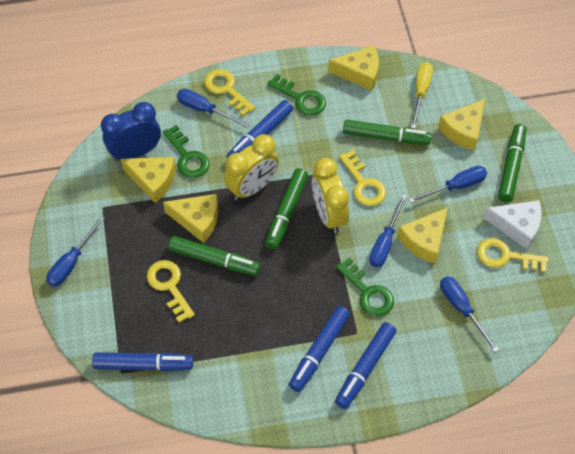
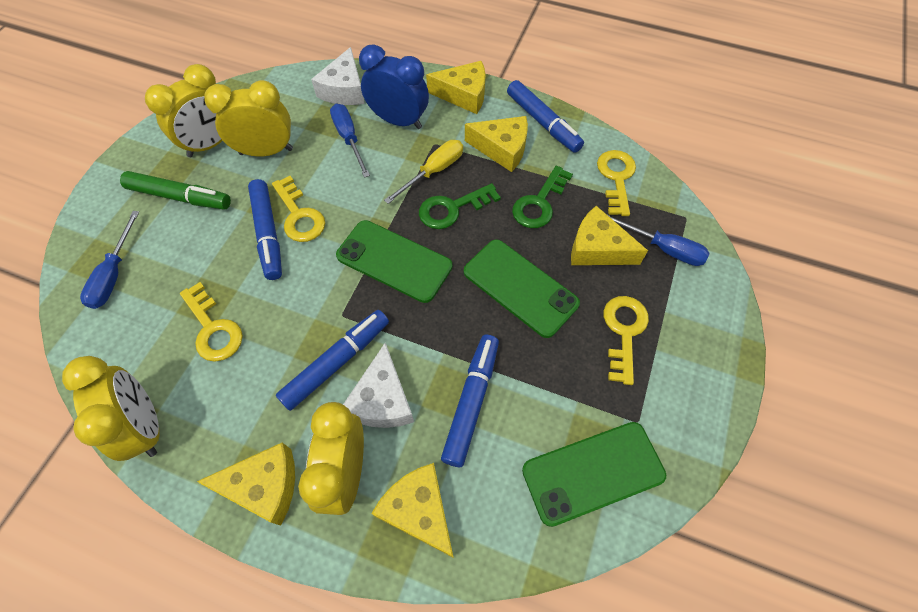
blue screwdriver: [46,216,105,287] [177,89,250,128] [369,194,407,267] [409,166,487,203] [440,276,499,352] = 5 -> [80,211,139,309] [330,104,370,178] [608,215,709,266] = 3
green key: [163,125,210,178] [267,74,326,116] [336,257,394,317] = 3 -> [419,183,501,229] [512,166,573,228] = 2
green marker: [168,236,260,276] [265,168,308,249] [343,119,432,145] [498,124,526,202] = 4 -> [120,171,231,210] = 1
green phone: none = 0 -> [336,220,452,303] [464,239,580,338] [522,422,666,527] = 3
white cheese: [484,200,542,249] = 1 -> [311,47,365,105] [343,343,414,428] = 2
yellow clock: [224,134,279,200] [312,158,349,234] = 2 -> [62,356,159,461] [145,64,222,157] [204,80,293,157] [298,402,364,515] = 4

